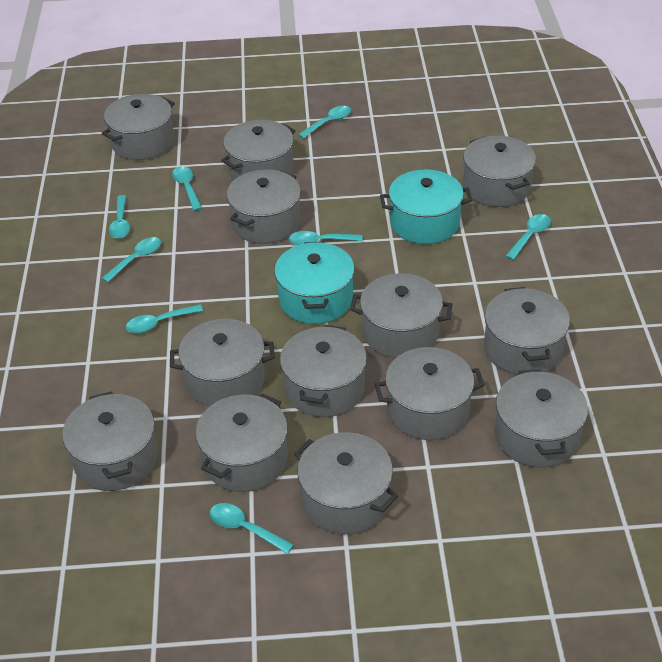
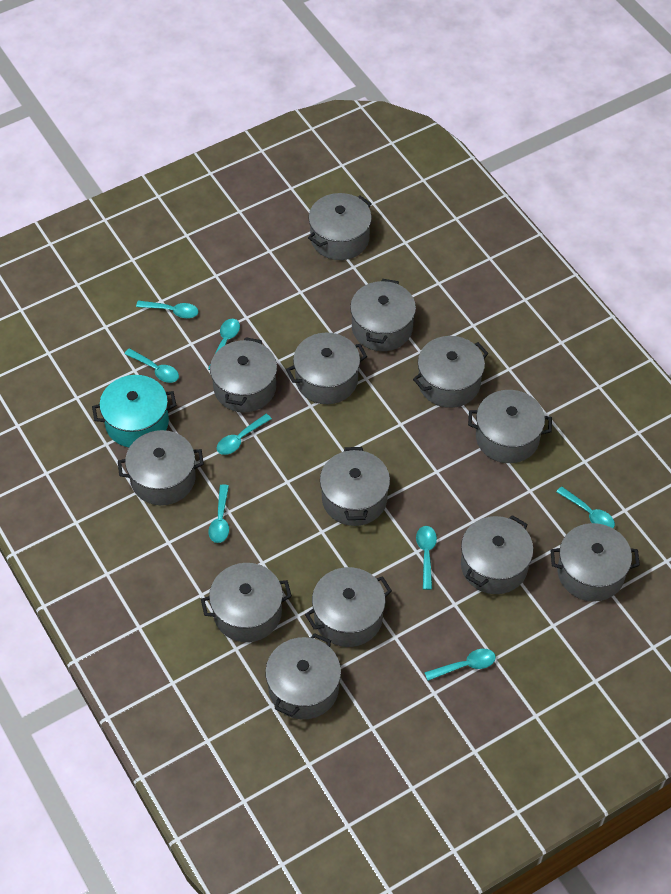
turquoise pot: [274,242,355,324] [380,170,472,244] = 2 -> [92,375,176,447] = 1

